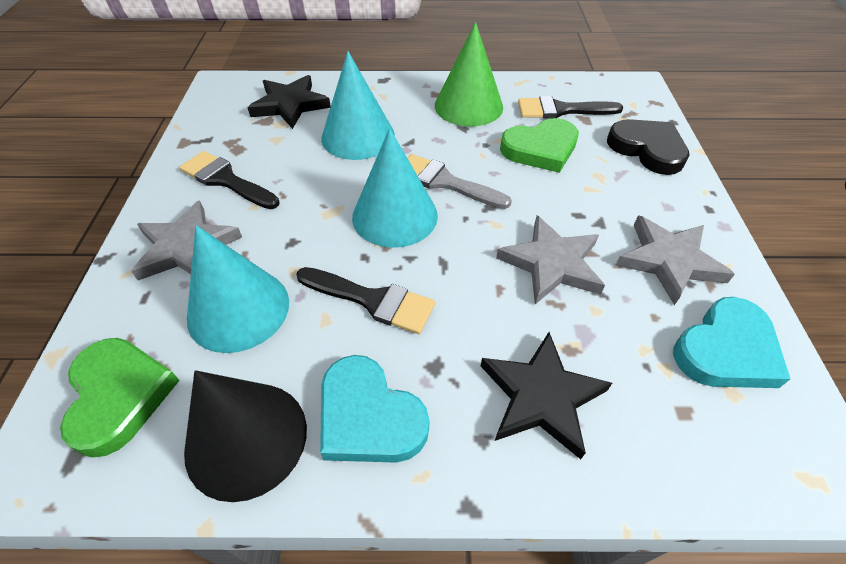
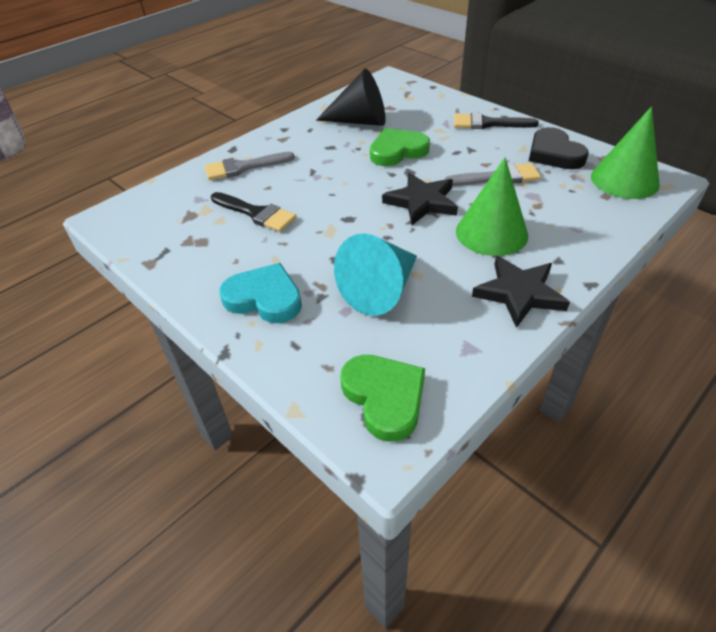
black brush: [179,151,279,209] [296,267,435,334] [518,96,623,119] = 3 -> [211,192,297,232] [454,113,539,129] = 2
green cone: [435,22,503,126] = 1 -> [456,157,528,256] [591,106,660,199] = 2
grey brush: [408,154,512,209] = 1 -> [205,152,295,180] [444,163,541,186] = 2
grey star: [131,200,242,280] [496,216,605,304] [615,215,735,305] = 3 -> none = 0
turquoise cone: [187,225,289,353] [321,51,395,160] [352,128,438,248] = 3 -> [334,233,417,316] = 1
turquoise heart: [320,355,429,463] [673,297,790,388] = 2 -> [219,263,302,323] = 1

